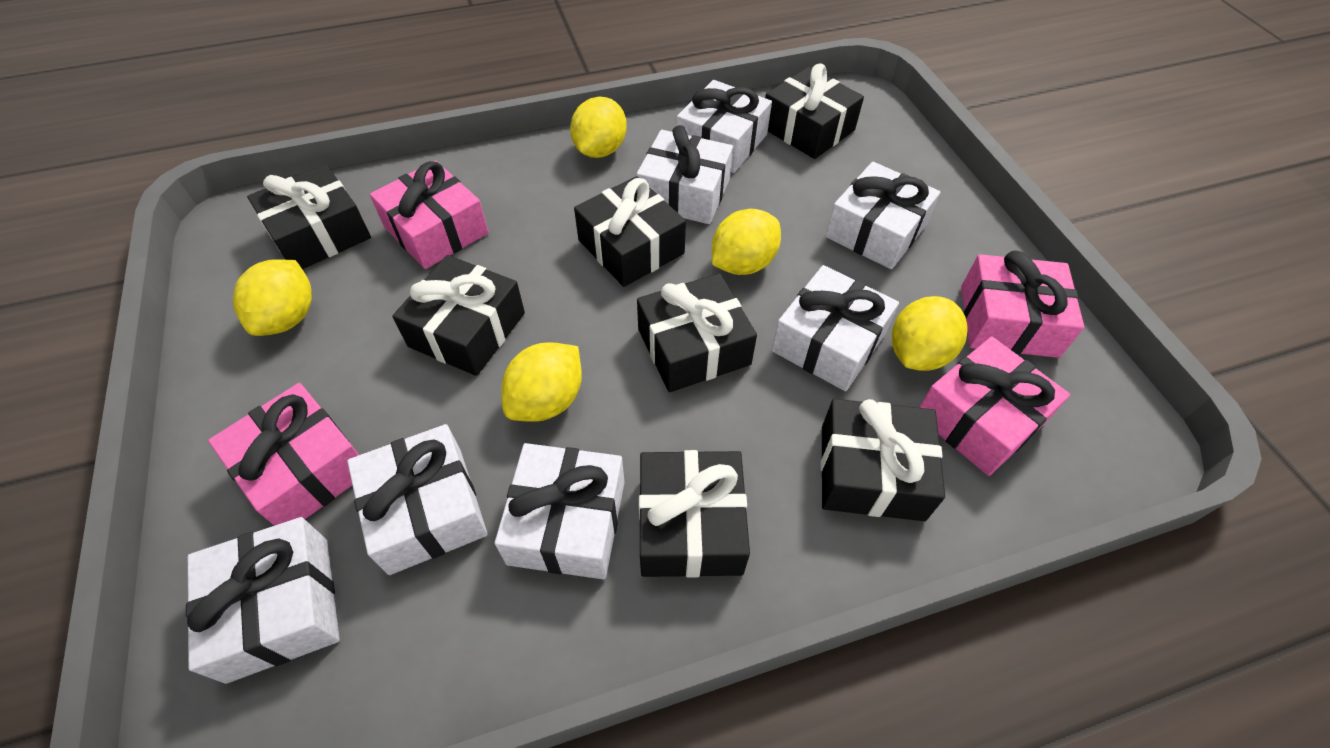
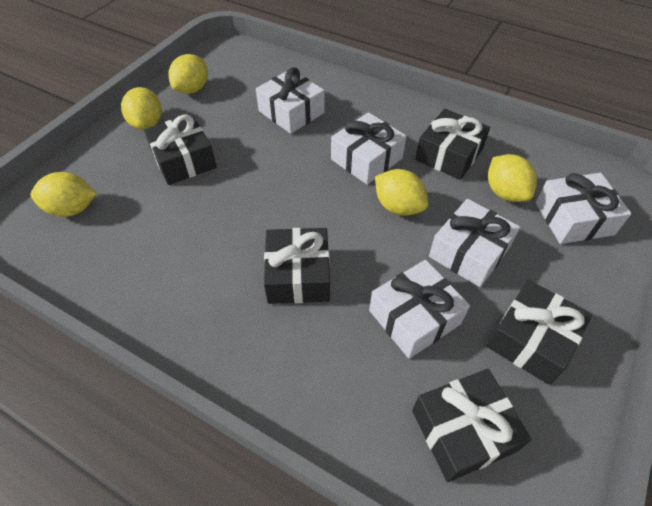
black gift: [247,164,371,269] [392,255,525,376] [574,176,686,287] [637,273,757,392] [639,450,750,577] [765,64,864,159] [821,399,945,521] = 7 -> [144,114,217,185] [264,228,330,304] [412,369,532,482] [415,109,490,180] [487,280,593,385] = 5
pink gift: [208,383,359,526] [370,161,489,269] [919,336,1070,476] [961,250,1085,358] = 4 -> none = 0
white gift: [186,517,340,684] [347,424,488,575] [495,443,625,580] [637,125,733,224] [676,80,772,173] [772,265,899,391] [825,162,940,269] = 7 -> [256,67,324,134] [331,112,406,185] [369,260,470,359] [429,199,520,287] [535,173,631,244] = 5

